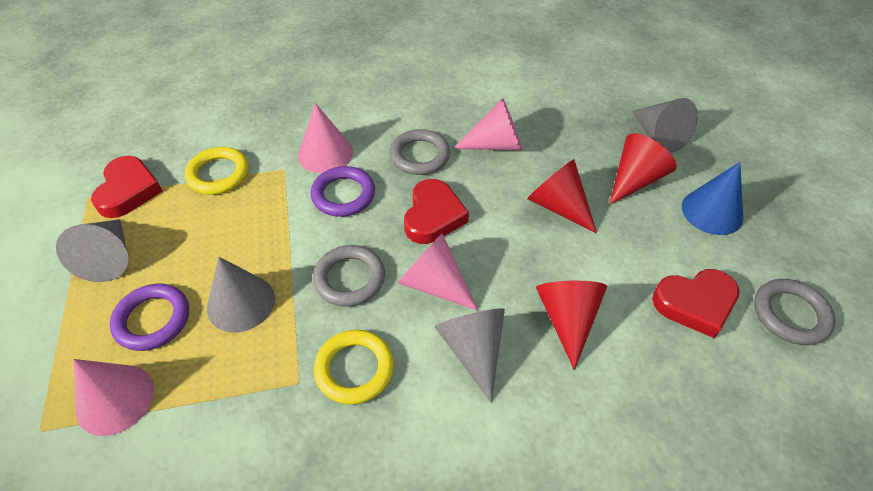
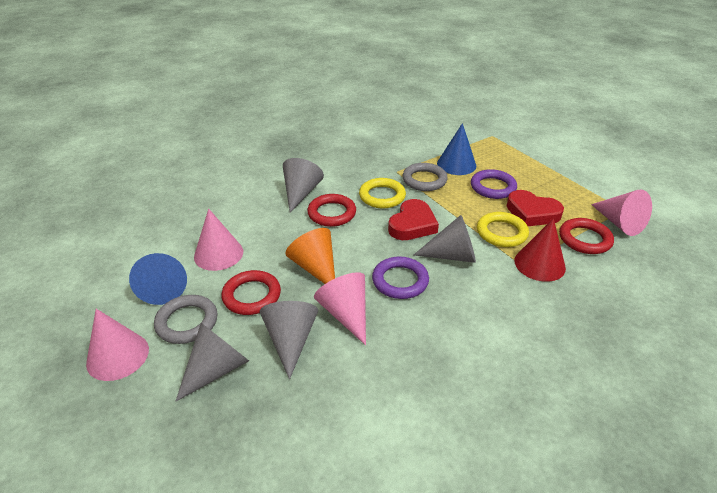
blue cone: [682,162,743,235] = 1 -> [129,253,187,305] [437,123,476,175] = 2
grey ring: [313,245,385,307] [389,129,450,175] [754,279,836,345] = 3 -> [154,295,218,344] [402,163,448,191] = 2
orange cone: none = 0 -> [285,228,335,284] = 1
red cone: [527,159,597,233] [536,281,607,370] [609,133,677,205] = 3 -> [515,218,566,282] = 1
red heart: [91,156,163,218] [404,179,469,244] [652,269,740,338] = 3 -> [388,199,439,240] [507,190,564,226] = 2
red ring: none = 0 -> [221,270,281,315] [307,194,356,227] [559,218,614,254] = 3

